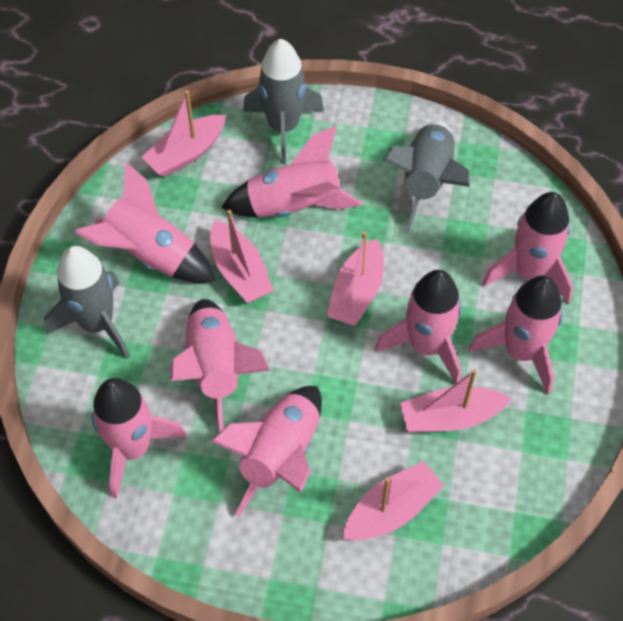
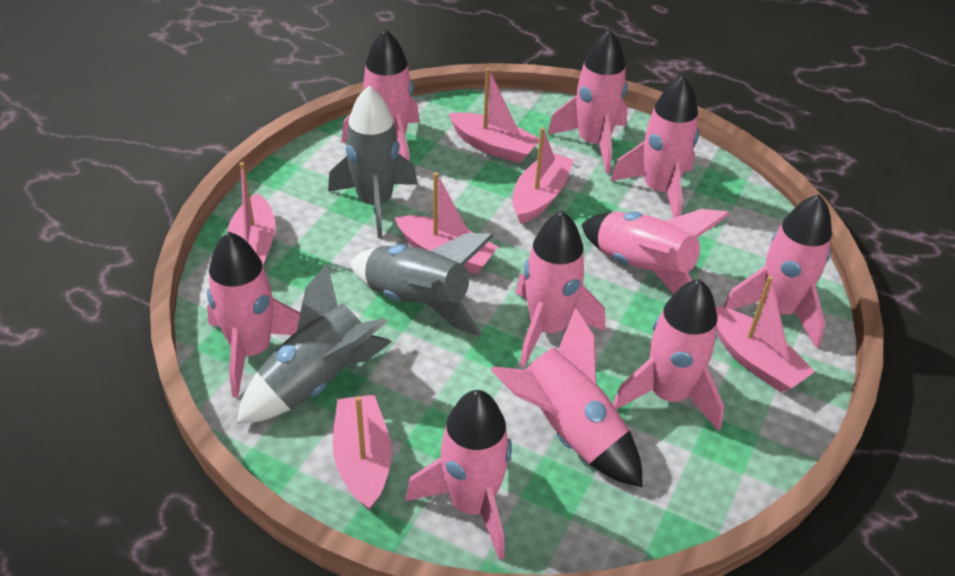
pink boat: [141,90,226,177] [210,210,274,303] [327,231,384,326] [343,461,444,540] [400,369,511,433] = 5 -> [227,162,276,264] [333,395,391,510] [395,172,498,274] [449,68,539,163] [513,127,574,224] [715,276,815,392] = 6
pink rocket: [75,162,216,283] [92,378,187,498] [171,299,270,433] [211,386,322,516] [221,125,362,218] [375,270,462,384] [469,276,563,395] [482,192,573,304] = 8 -> [207,232,300,398] [341,29,420,161] [405,390,512,560] [490,307,642,487] [515,211,605,368] [547,29,628,174] [581,209,730,294] [610,75,699,218] [613,279,724,431] [723,194,832,348] = 10

